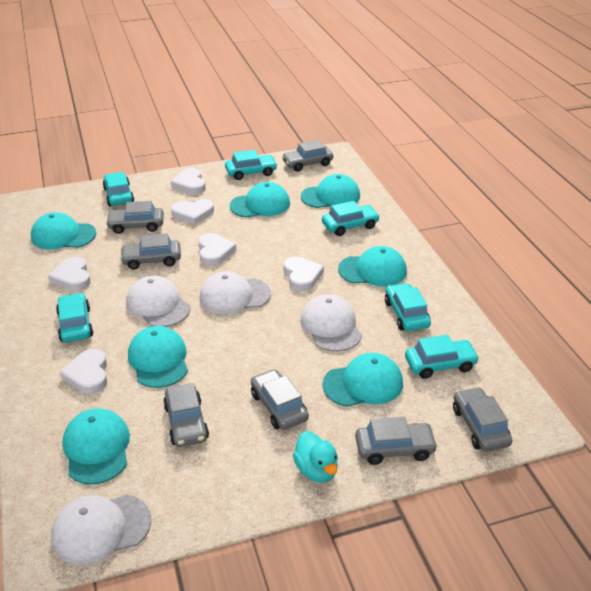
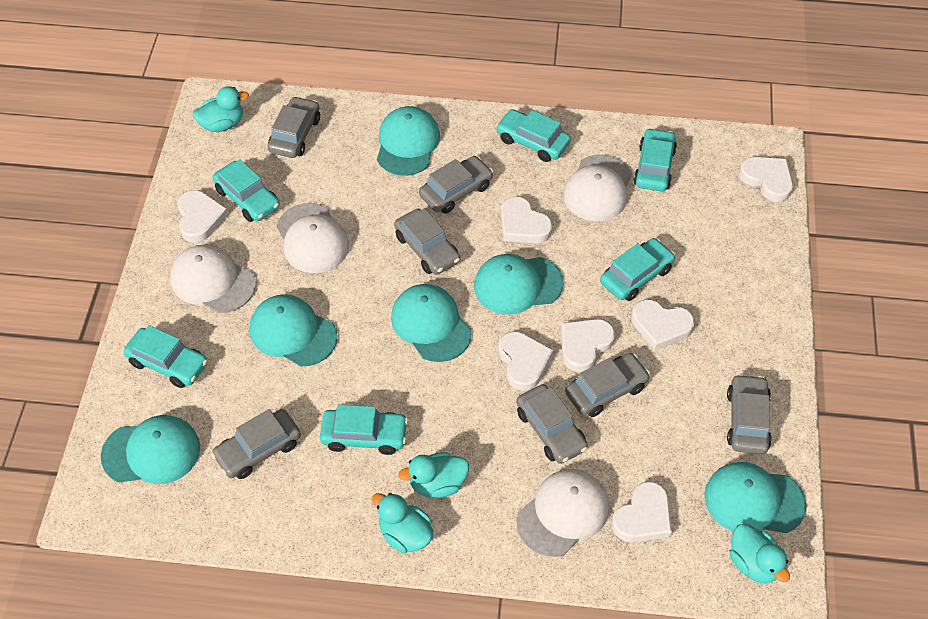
turquoise cap: [31,212,96,249] [63,408,130,485] [128,326,188,388] [230,182,290,218] [301,174,360,208] [323,353,403,407] [338,246,407,286] = 7 -> [101,415,200,484] [250,294,337,367] [377,106,440,176] [391,284,471,362] [474,254,564,315] [705,462,806,533] = 6
turquoise duck: [293,431,338,483] = 1 -> [193,86,249,132] [372,493,433,553] [398,452,469,498] [729,524,790,583] = 4
white heart: [48,256,91,291] [60,349,107,394] [171,168,206,194] [171,199,214,225] [198,233,237,266] [284,256,324,291] = 6 -> [177,190,228,243] [498,331,553,391] [501,196,553,243] [561,319,615,372] [612,481,672,542] [631,299,695,350] [739,157,793,202] = 7

